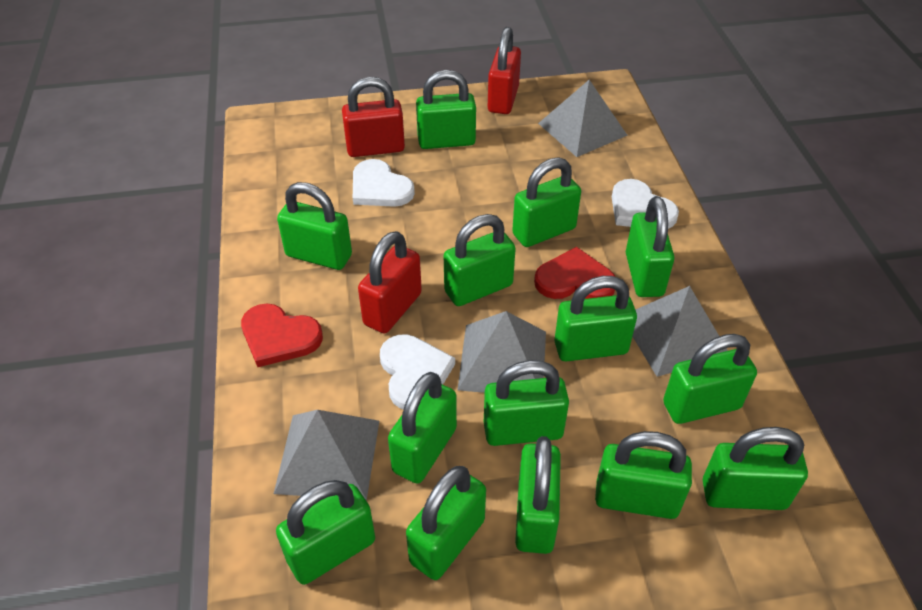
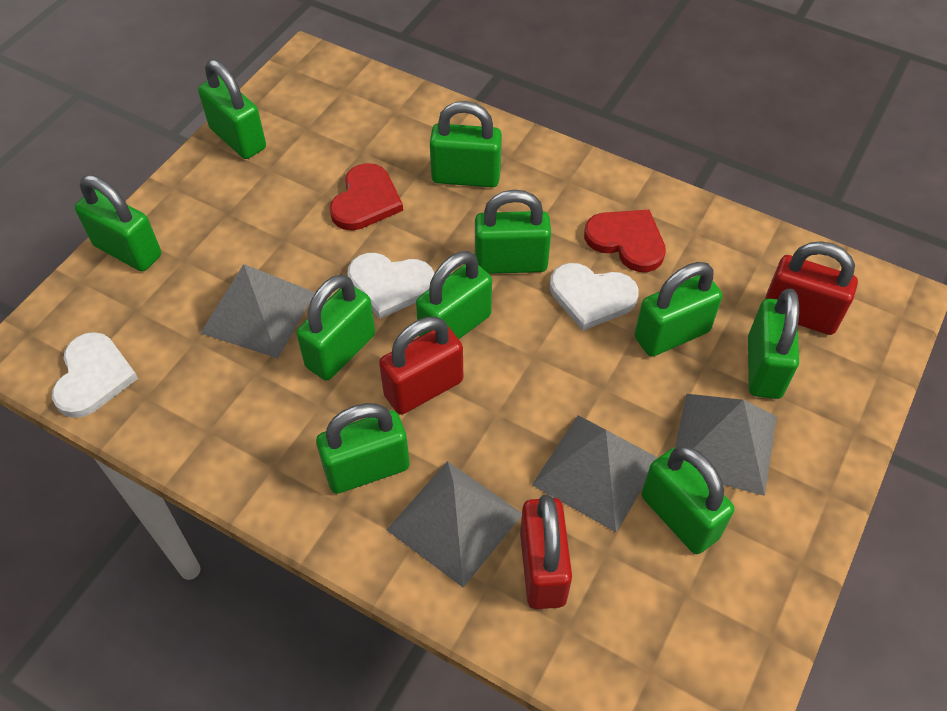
green padlock: [276,480,375,585] [277,182,352,270] [388,372,457,484] [406,466,486,580] [416,70,476,149] [444,214,516,306] [484,360,569,446] [512,158,581,247] [515,436,561,554] [554,276,637,362] [595,431,692,519] [626,196,675,297] [663,334,757,424] [703,427,808,510] = 14 -> [75,175,161,272] [198,59,266,159] [296,275,375,380] [316,403,410,494] [416,251,492,339] [430,101,502,187] [475,190,551,274] [634,262,722,357] [641,446,734,554] [748,289,799,399] = 10

